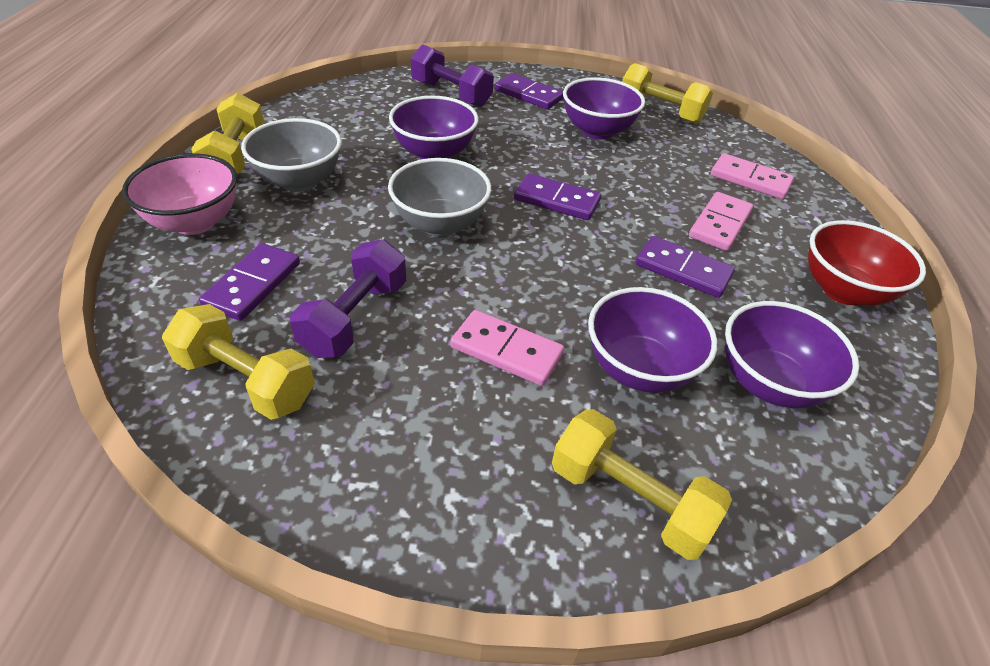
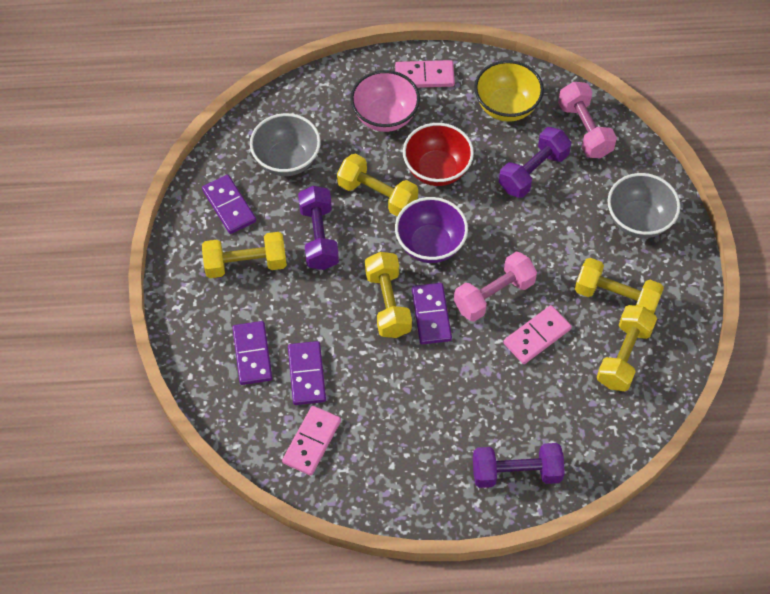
pink dumbbell: none = 0 -> [454,252,537,322] [558,82,617,158] = 2
purple bowl: [389,96,479,159] [563,77,645,140] [588,287,717,393] [725,301,859,408] = 4 -> [395,197,468,263] = 1
purple dumbbell: [290,239,406,358] [411,45,494,107] = 2 -> [298,186,339,270] [473,443,565,488] [499,127,571,198] = 3
yellow bowl: none = 0 -> [474,60,544,122] = 1
yellow dumbbell: [162,304,315,420] [191,93,265,174] [552,409,732,560] [622,63,713,124] = 4 -> [202,232,287,278] [337,154,418,217] [365,252,412,338] [575,258,664,314] [597,305,657,391] = 5

